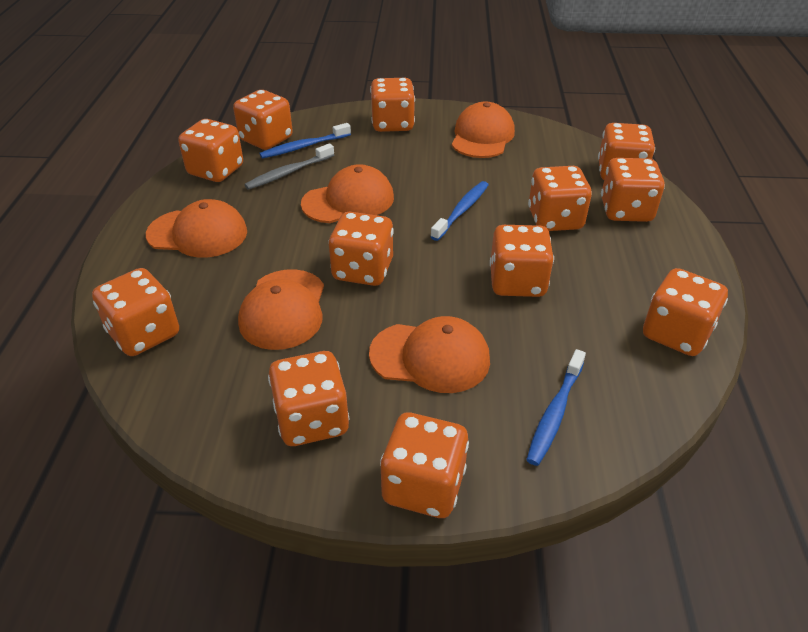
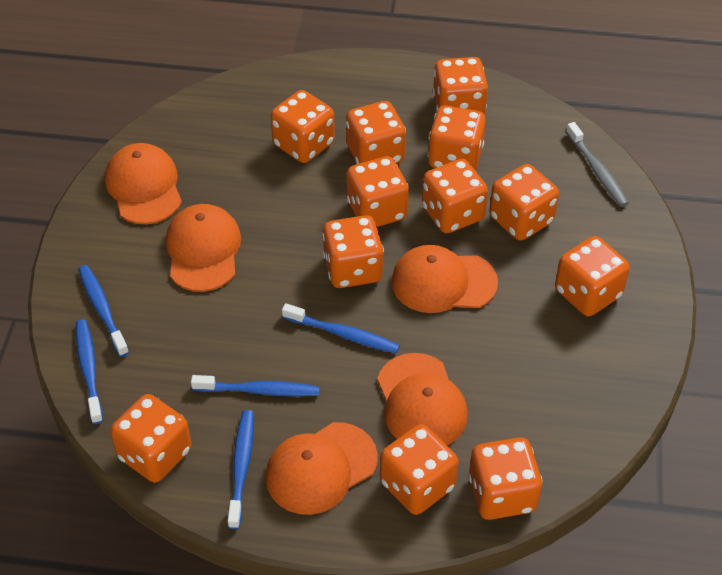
blue toothbrush: [259,123,351,159] [430,181,489,241] [526,349,586,466] = 3 -> [76,319,103,424] [78,265,129,357] [191,375,320,397] [228,410,254,529] [282,303,400,354] = 5

